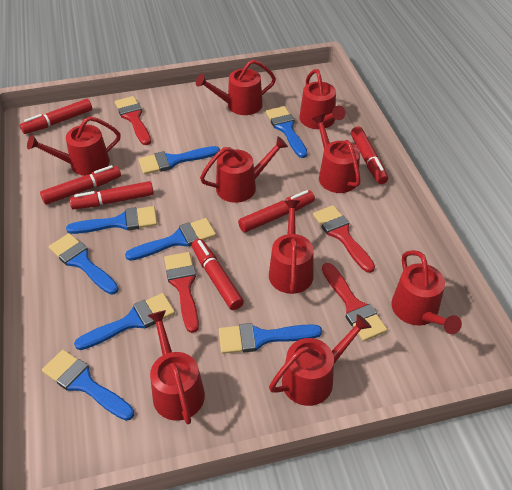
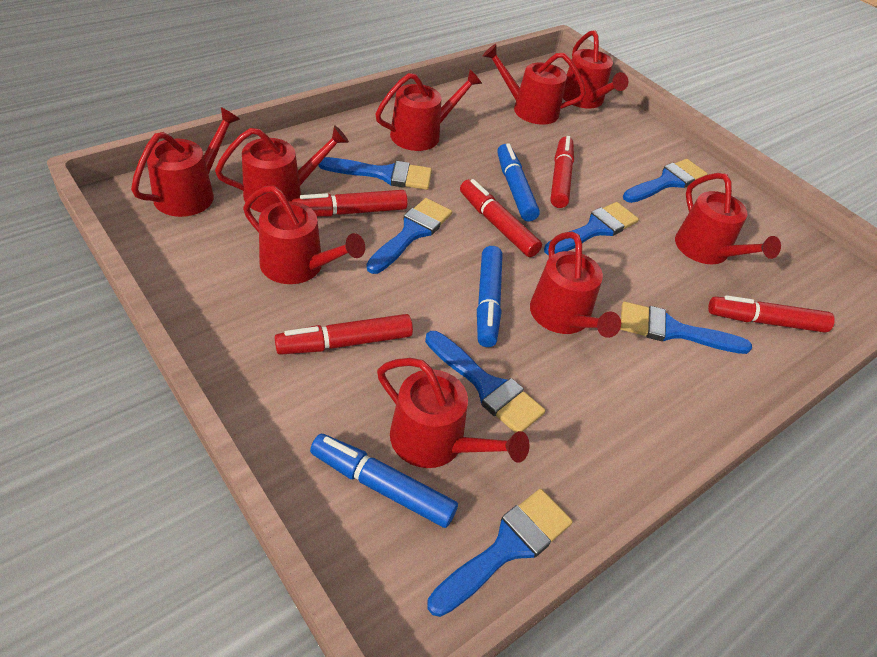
blue brush: [42,350,134,421] [49,233,119,295] [66,206,157,234] [74,293,175,350] [125,218,216,261] [139,146,220,174] [219,323,322,354] [266,106,308,158] = 8 -> [318,157,432,190] [366,198,452,274] [425,331,545,433] [427,489,573,617] [544,202,639,255] [620,302,752,354] [623,159,707,203] = 7
blue marker: none = 0 -> [310,434,458,528] [477,246,503,347] [497,143,540,221] = 3
red brush: [115,96,151,145] [164,252,199,333] [313,205,375,273] [322,263,388,341] = 4 -> none = 0
red marker: [20,99,92,134] [40,165,121,205] [69,181,153,210] [192,239,244,310] [238,190,315,233] [351,127,388,184] = 6 -> [275,314,413,355] [292,190,408,216] [460,179,542,257] [550,136,574,208] [708,295,835,333] = 5

